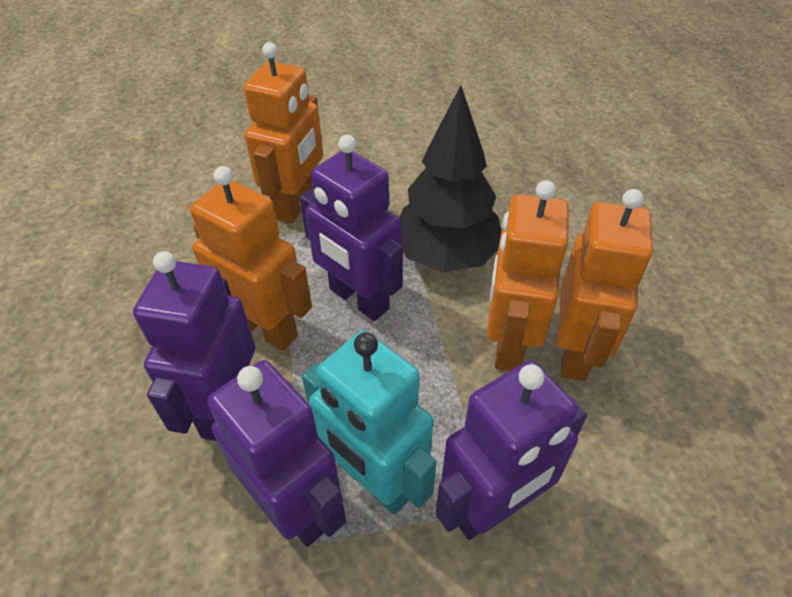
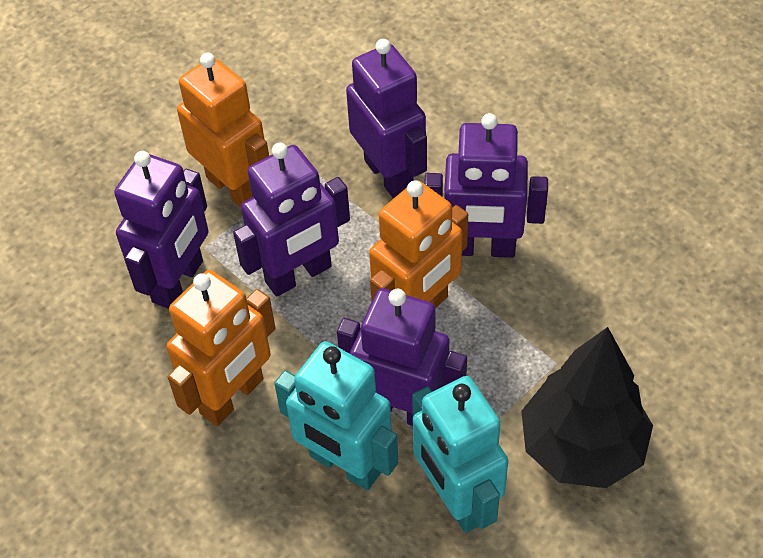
orange robot: [190,166,312,351] [244,42,323,224] [487,180,569,371] [557,189,653,381] = 4 -> [166,270,275,426] [177,53,269,208] [369,180,468,308] = 3
purple robot: [133,251,255,441] [207,360,346,547] [300,135,403,321] [435,360,587,540] = 4 -> [114,151,209,309] [233,143,350,297] [337,288,467,426] [346,39,427,199] [424,113,548,258] = 5
turquoise robot: [302,331,437,515] = 1 -> [274,341,398,490] [412,376,508,533] = 2

